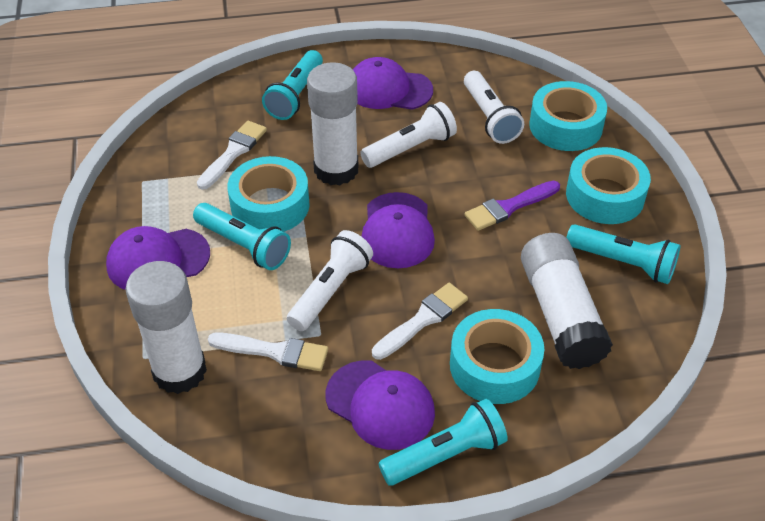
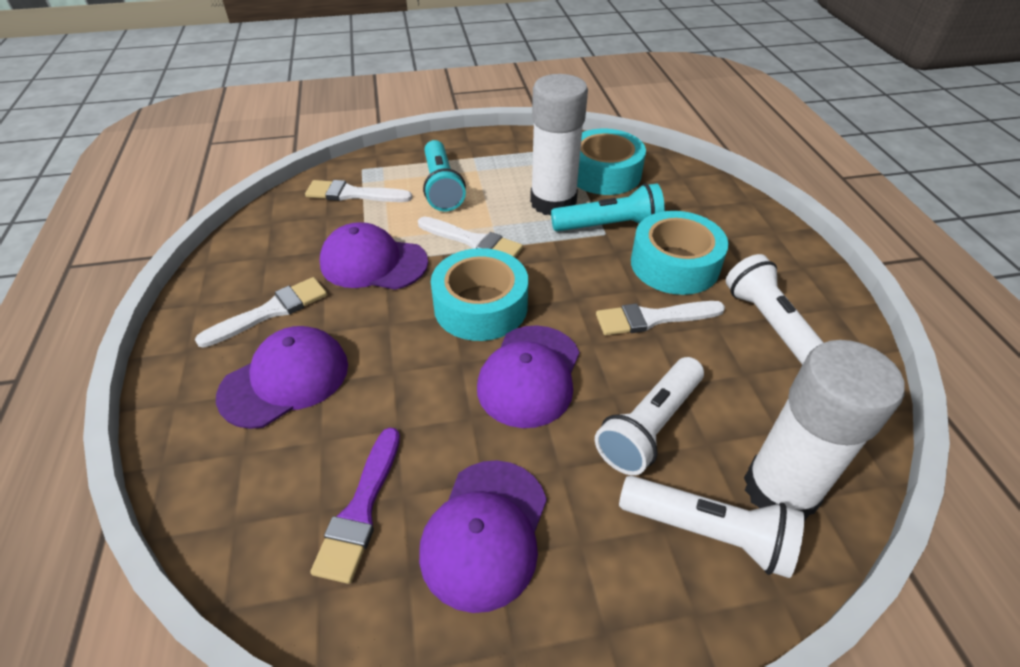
turquoise flashlight: [193,203,291,270] [262,50,323,120] [378,399,508,486] [566,224,680,284] = 4 -> [423,140,466,211] [551,183,665,232] = 2
turquoise tape: [227,156,310,232] [450,309,544,404] [529,81,607,151] [566,147,651,224] = 4 -> [431,248,528,341] [577,129,646,195] [631,211,729,295] = 3
white brush: [197,121,267,190] [208,332,328,371] [372,283,468,360] = 3 -> [195,277,327,348] [305,180,412,202] [418,216,523,257] [596,301,725,335] = 4
white glue stick: [126,261,207,394] [307,62,358,185] [521,233,613,369] = 3 -> [530,74,588,215] [744,340,905,521] = 2

